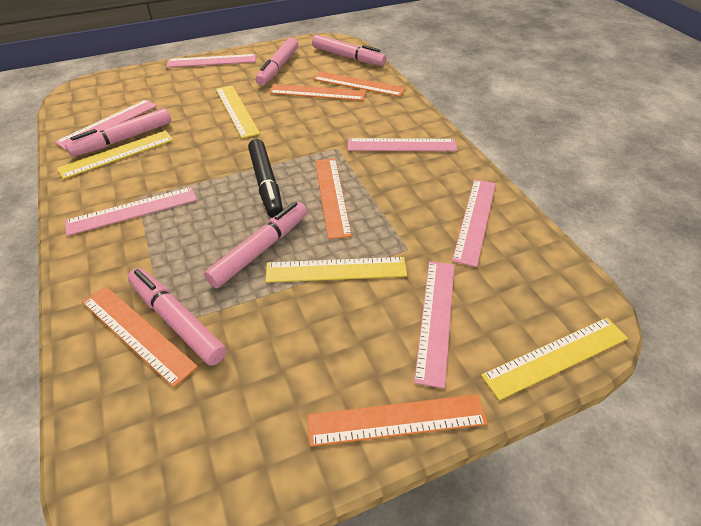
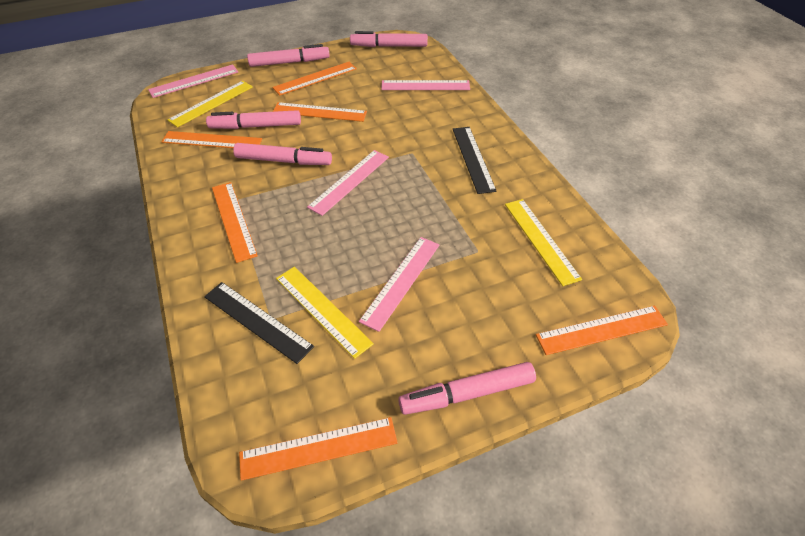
black marker: [248,139,283,218] = 1 -> none = 0
black ruler: none = 0 -> [204,282,314,364] [453,127,497,194] = 2
orange ruler: [82,286,198,387] [270,84,366,101] [307,394,488,447] [313,72,406,97] [315,159,352,239] = 5 -> [161,131,262,148] [212,182,258,263] [239,417,398,481] [272,62,357,96] [273,102,367,122] [536,306,668,355] = 6
pink ruler: [55,99,157,150] [65,187,197,236] [167,54,256,67] [348,138,457,151] [414,261,455,388] [452,179,496,267] = 6 -> [148,64,238,98] [307,150,389,216] [359,237,440,332] [381,80,470,90] = 4
yellow ruler: [57,131,173,179] [216,85,260,138] [266,257,407,283] [481,318,628,400] = 4 -> [168,81,253,127] [276,267,374,359] [505,199,582,286] = 3

